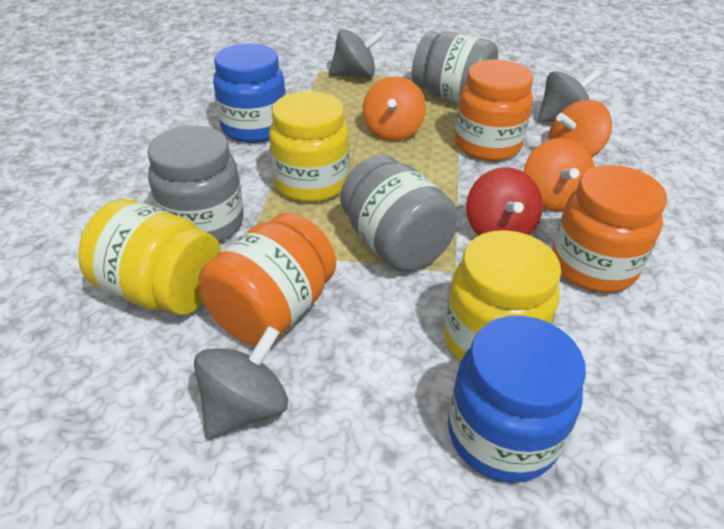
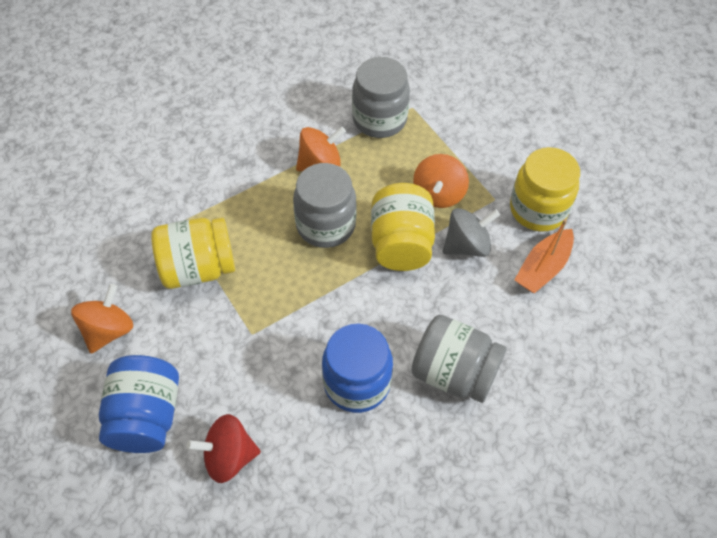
grey spinning top: [194,326,288,439] [329,29,384,78] [538,69,601,123] = 3 -> [443,208,500,257] = 1
orange boat: none = 0 -> [514,219,574,293] = 1
orange jar: [198,212,336,346] [455,59,534,161] [552,165,667,293] = 3 -> none = 0

